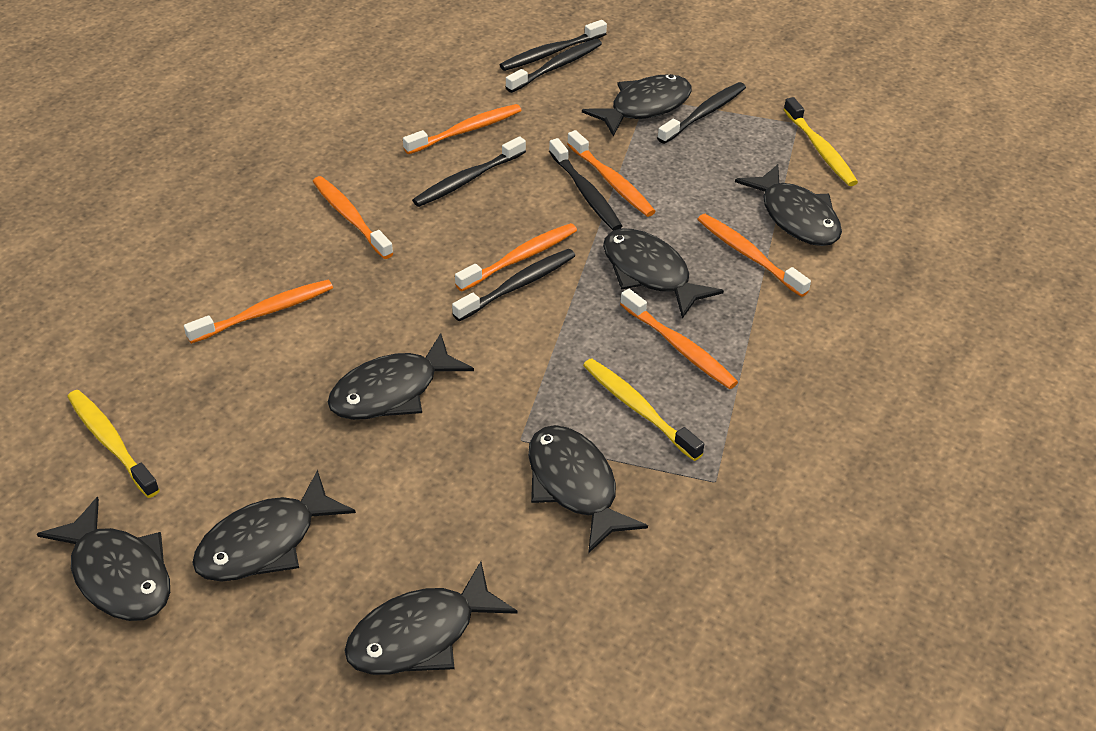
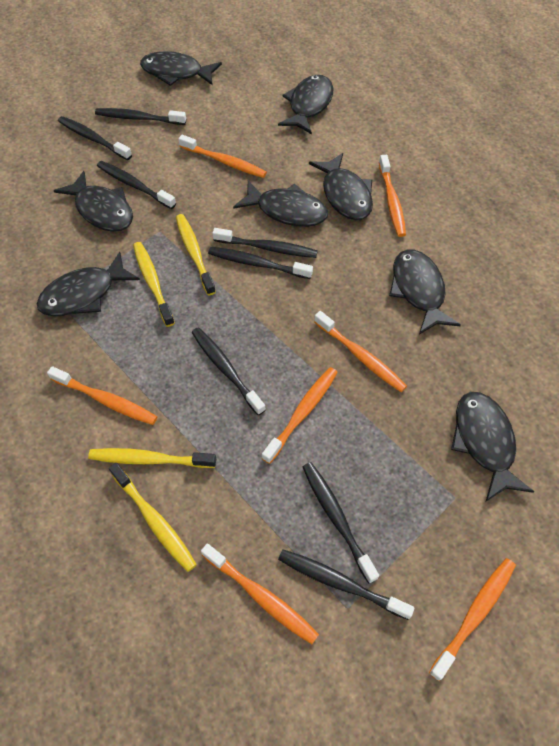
black toothbrush: [412,136,526,207] [452,249,575,321] [500,20,607,71] [506,39,602,93] [549,138,622,231] [657,82,746,144] = 6 -> [58,116,132,160] [95,108,186,125] [97,161,176,209] [191,327,266,416] [208,247,313,279] [212,228,318,258] [278,549,415,620] [302,462,379,584] = 8
yellow toothbrush: [67,390,160,498] [583,358,704,461] [783,97,858,186] = 3 -> [88,448,216,468] [109,463,197,572] [133,242,175,327] [176,214,216,295] = 4

